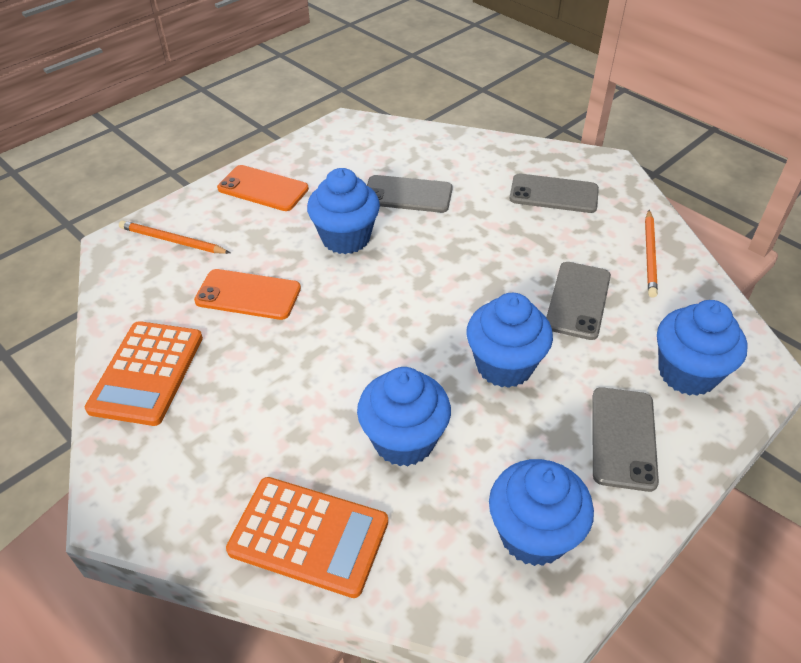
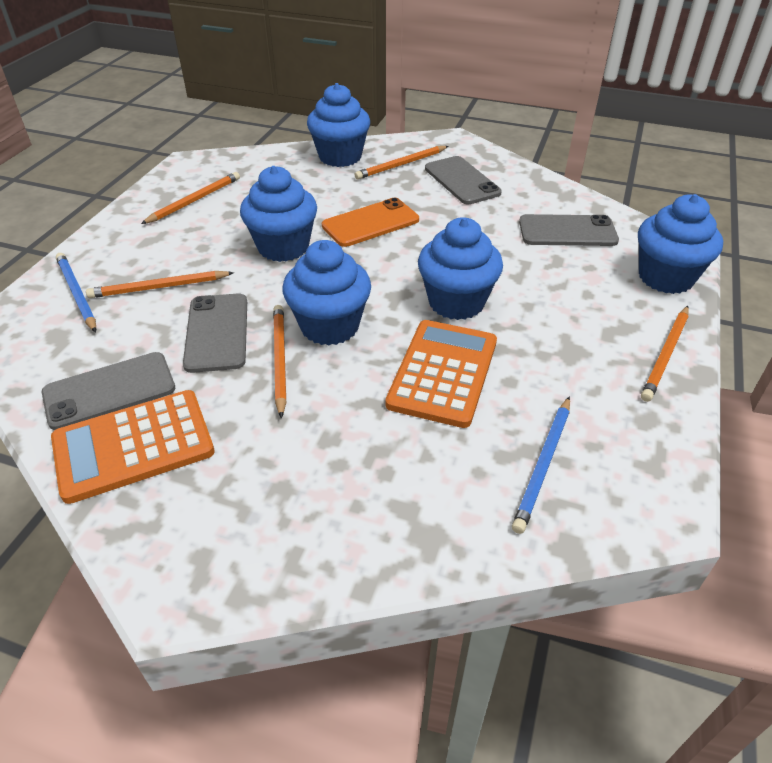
blue pencil: none = 0 -> [56,253,96,332] [512,396,570,534] = 2
orange pencil: [119,220,230,254] [645,210,658,298] = 2 -> [86,271,234,298] [141,172,240,224] [273,305,287,418] [354,146,448,180] [641,306,689,402] = 5
orange phone: [194,269,301,320] [217,165,309,211] = 2 -> [322,198,419,247] = 1

